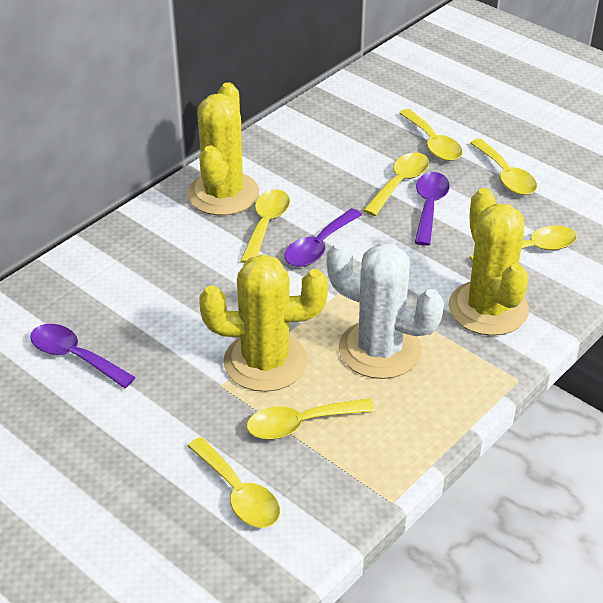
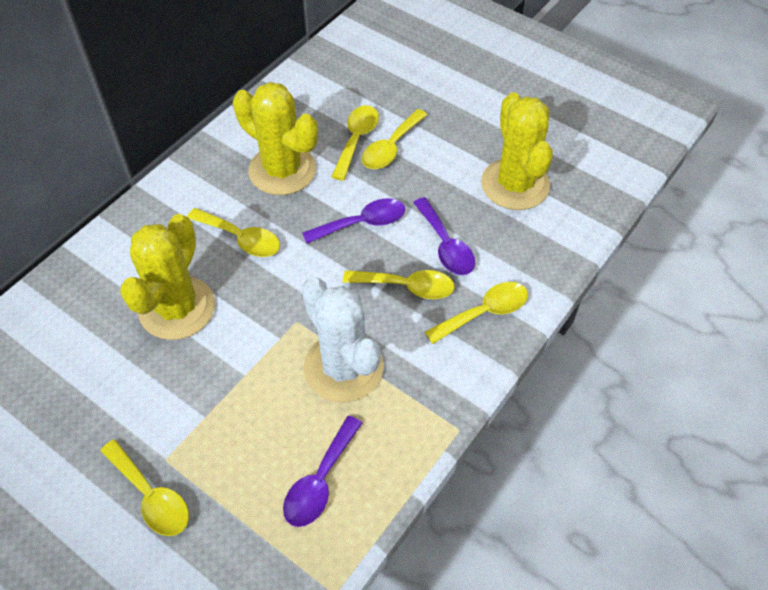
yellow spoon: [188,437,280,528] [240,189,290,263] [246,398,375,439] [363,153,429,216] [399,109,463,161] [470,139,537,195] [470,225,577,262] = 7 -> [100,439,189,536] [187,208,280,257] [331,105,379,181] [343,270,455,299] [362,109,427,169] [425,282,528,344] = 6

